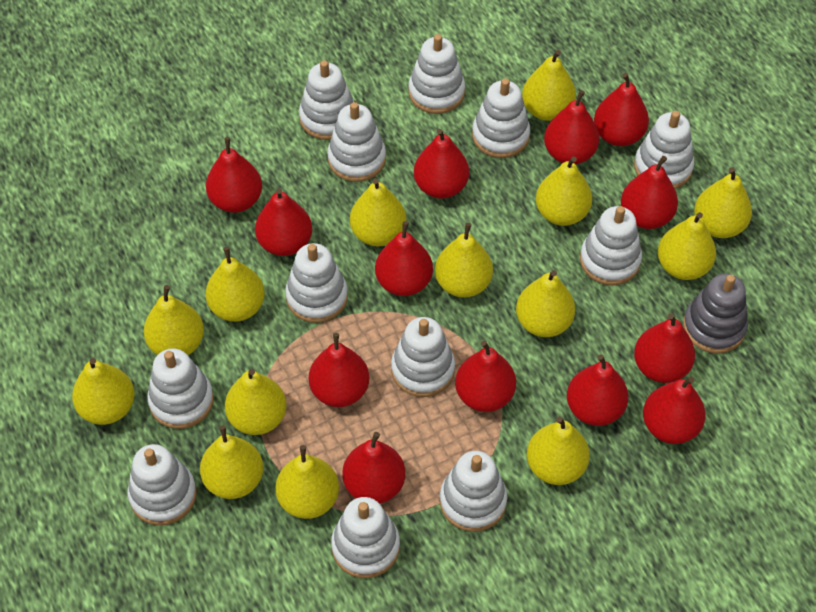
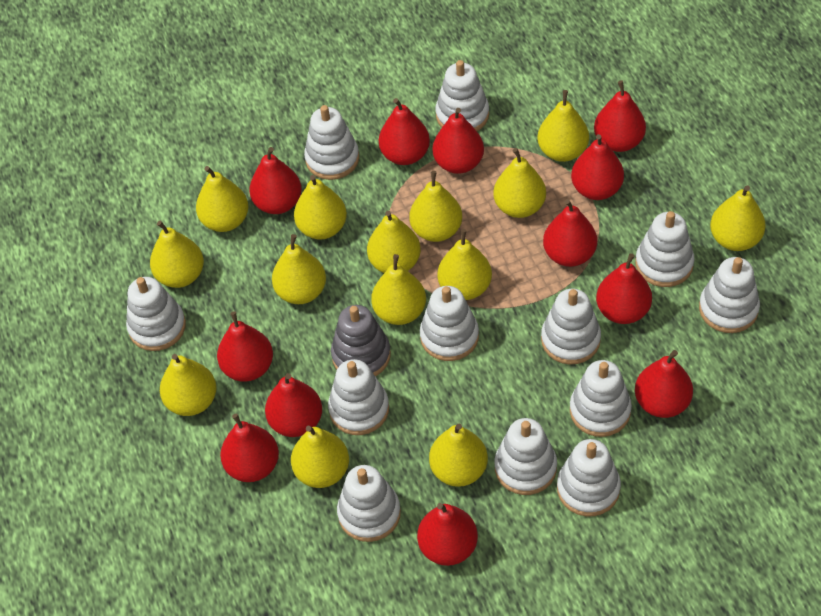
red pear: [206,137,262,213] [255,188,312,256] [309,333,369,407] [342,432,405,504] [375,221,433,296] [414,129,469,199] [455,341,516,412] [544,90,599,164] [567,355,629,426] [594,73,649,146] [621,156,678,229] [634,313,695,383] [643,377,706,444] = 13 -> [217,311,273,382] [220,413,279,482] [249,147,302,214] [265,373,322,437] [379,98,430,165] [417,503,478,566] [433,108,484,174] [543,199,597,267] [571,134,624,200] [594,80,646,152] [596,253,652,324] [635,350,693,418] = 12

